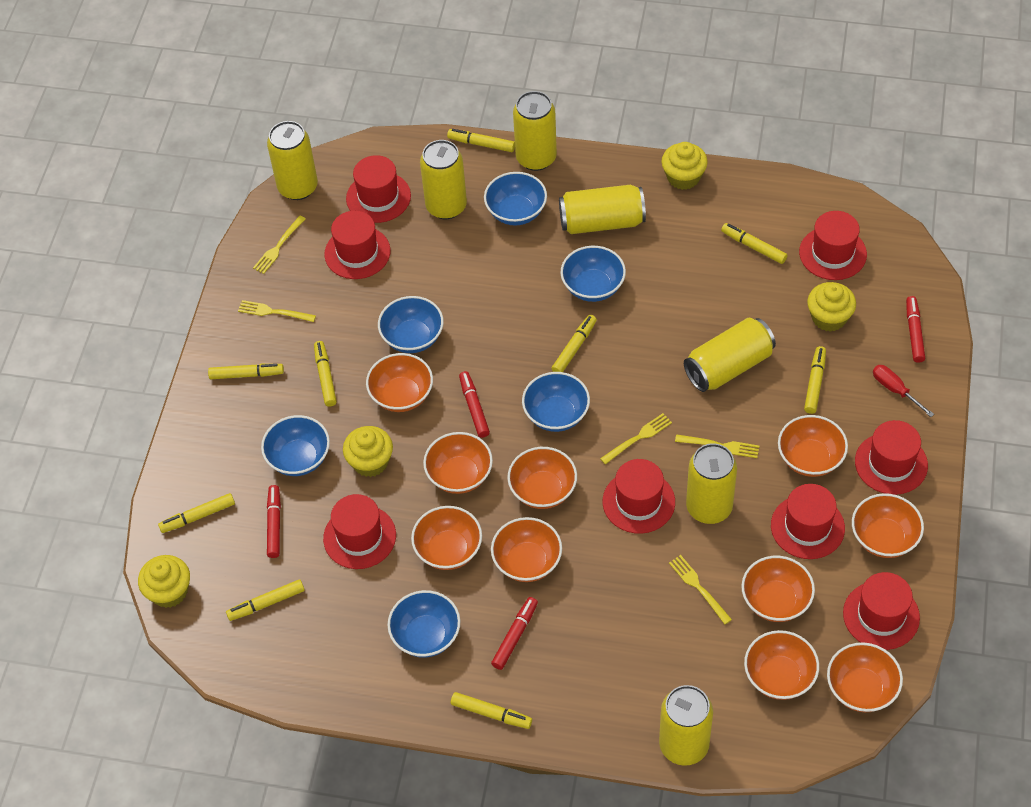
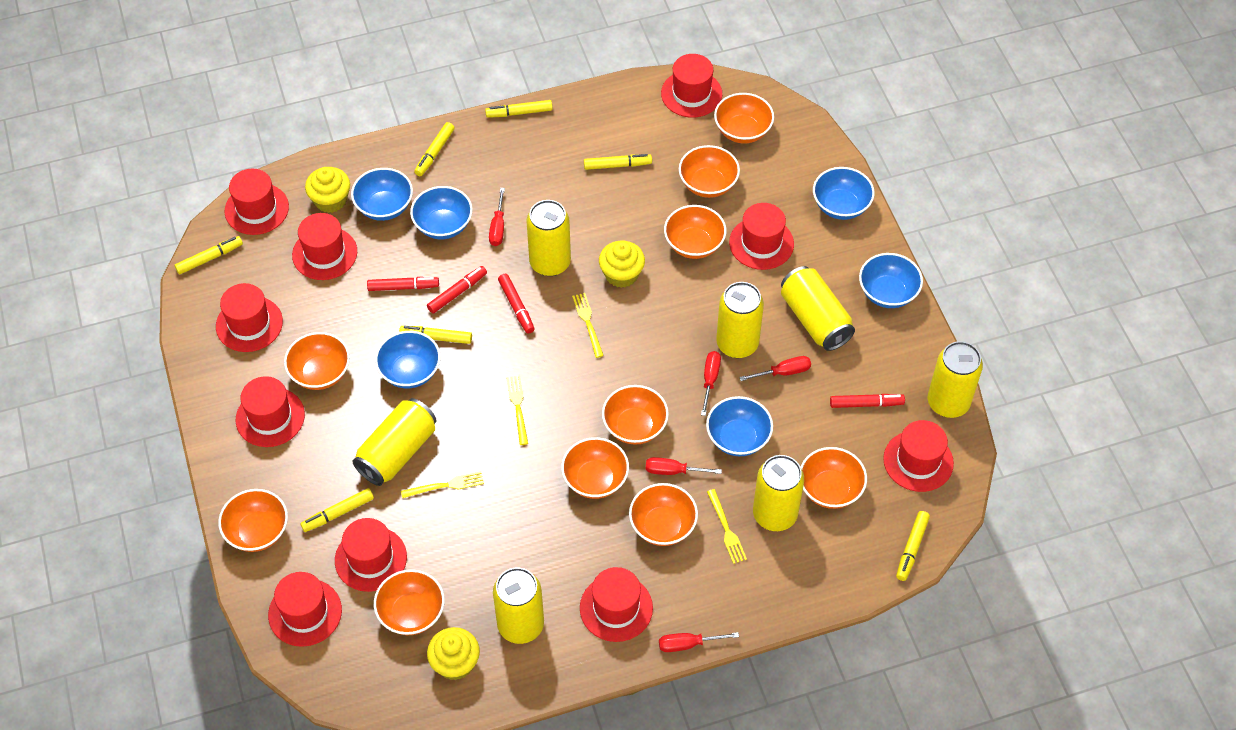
red hat: [323,494,396,569] [324,211,391,279] [346,155,411,223] [603,459,675,534] [771,484,845,559] [799,211,867,280] [843,572,920,650] [855,420,928,495] = 8 -> [216,283,283,352] [225,169,289,235] [236,376,305,447] [268,572,342,647] [292,213,357,280] [335,518,407,592] [580,567,653,642] [661,54,722,117] [729,203,794,270] [883,420,954,492] = 10
red screwdriver: [873,365,934,417] = 1 -> [489,188,505,246] [646,457,722,475] [659,632,739,652] [701,351,721,416] [739,356,811,381] = 5
yellow cupcake: [138,555,190,608] [343,426,393,477] [662,142,708,190] [807,282,856,332] = 4 -> [305,167,350,213] [427,627,480,680] [599,241,645,288] = 3
yellow fork: [238,300,316,322] [253,216,306,274] [600,413,672,465] [669,555,732,624] [675,434,759,458] = 5 -> [401,471,484,498] [506,376,528,445] [572,293,604,358] [707,489,747,564] = 4
yellow marker: [158,493,235,533] [208,364,284,379] [226,579,305,621] [314,341,337,407] [447,129,515,152] [451,692,532,729] [551,315,597,372] [721,223,788,264] [804,346,826,414] = 9 -> [175,236,243,275] [300,488,374,532] [399,326,472,344] [414,122,455,176] [485,100,553,118] [584,154,652,170] [896,511,930,581] = 7

